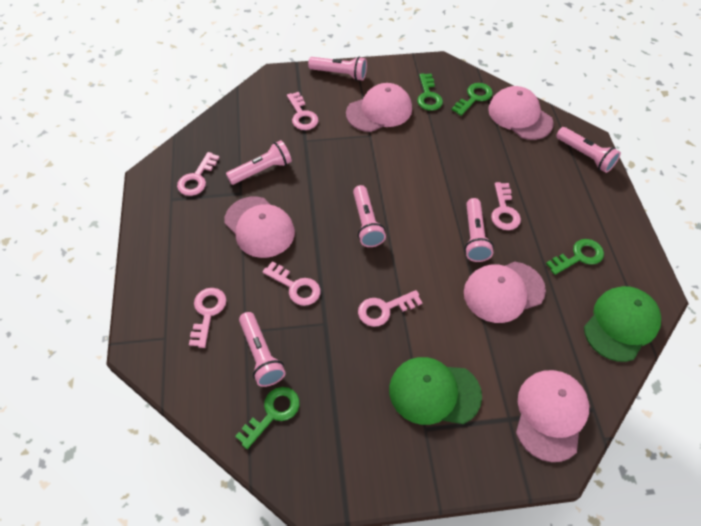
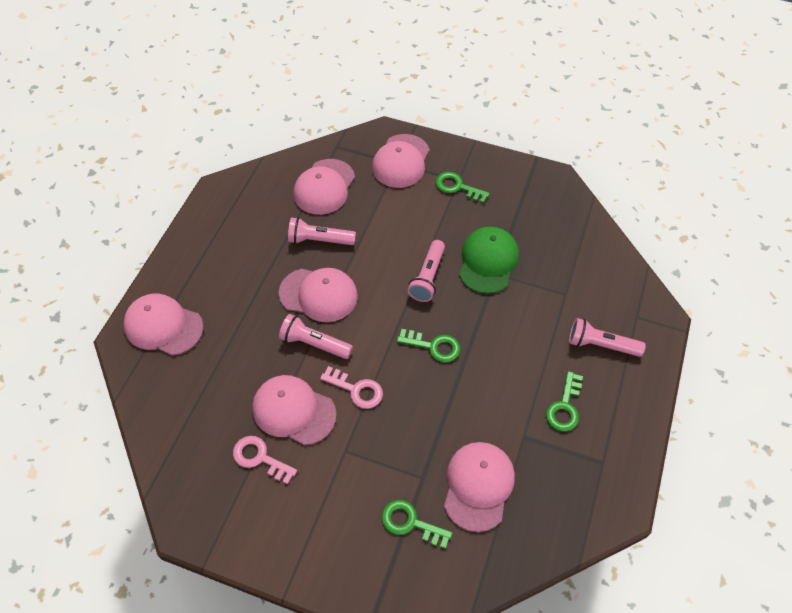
green cap: [389,357,482,425] [584,286,661,362] = 2 -> [459,227,519,294] = 1
pink cap: [224,197,295,258] [346,83,412,132] [464,262,546,323] [488,86,554,140] [516,370,589,462] = 5 -> [123,294,204,356] [252,375,337,446] [279,268,358,322] [293,159,355,215] [372,134,430,188] [444,442,515,532] = 6
pink flashlight: [226,140,292,185] [239,312,286,387] [308,56,367,81] [353,185,386,247] [465,198,494,262] [556,127,621,173] = 6 -> [279,314,353,359] [288,217,356,245] [408,240,445,302] [569,318,646,357] = 4
pink key: [177,152,220,196] [189,288,226,348] [263,261,321,306] [287,92,318,130] [358,290,423,327] [491,182,521,230] = 6 -> [233,436,297,484] [320,366,383,409] = 2

